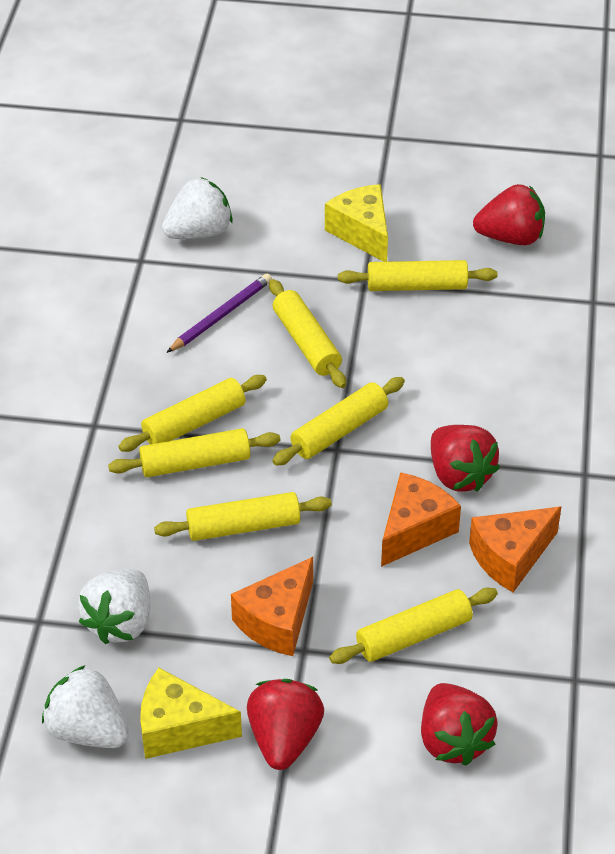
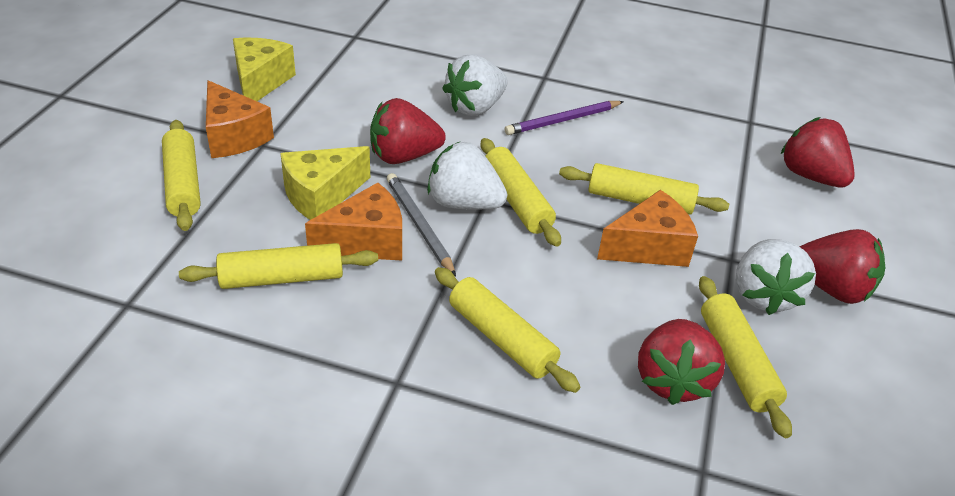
grey pencil: none = 0 -> [387,173,456,277] = 1
yellow rolling pin: [108,428,280,477] [118,375,267,452] [154,492,332,541] [269,279,346,388] [272,377,405,466] [329,588,498,664] [338,260,498,291] = 7 -> [162,120,201,231] [179,243,378,289] [435,267,580,393] [481,138,561,247] [559,163,729,215] [699,276,792,438] = 6

